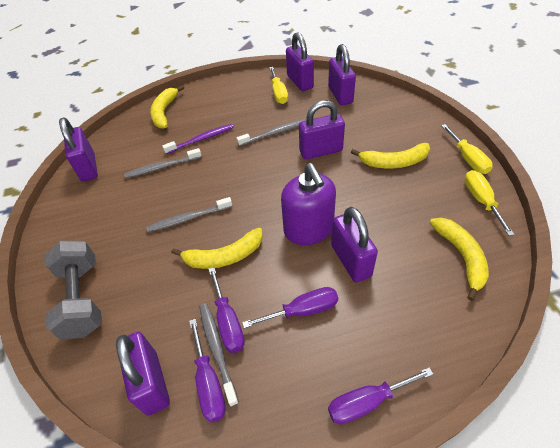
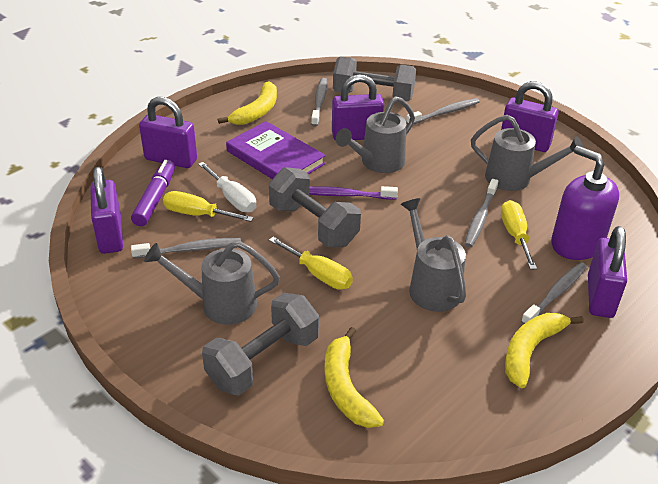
grey dumbbell: [45,240,102,340] = 1 -> [202,293,319,395] [269,167,361,247] [333,56,416,101] = 3
grey toothbrush: [124,148,202,178] [146,197,232,232] [199,303,239,407] [237,119,306,146] = 4 -> [131,238,241,259] [311,78,327,127] [406,98,480,125] [464,179,498,247] [521,262,587,325] = 5
grey watering can: none = 0 -> [144,241,280,325] [336,96,415,173] [401,198,466,312] [471,115,584,191] = 4
purple book: none = 0 -> [226,121,326,179] = 1
purple marker: none = 0 -> [131,160,175,226] = 1
purple padlock: [59,118,98,182] [116,332,170,416] [286,32,314,91] [299,100,345,159] [328,44,356,105] [331,207,378,282] = 6 -> [90,167,123,254] [139,97,197,168] [332,74,384,141] [501,81,559,152] [588,226,627,318] = 5
purple screwdriver: [189,319,226,423] [208,267,245,353] [242,287,338,328] [328,367,433,424] = 4 -> none = 0
white screwdriver: none = 0 -> [198,162,256,213] = 1
yellow banana: [150,85,184,129] [171,228,263,269] [351,143,430,168] [430,218,489,301] = 4 -> [218,81,277,125] [325,327,384,428] [505,313,583,388] = 3

